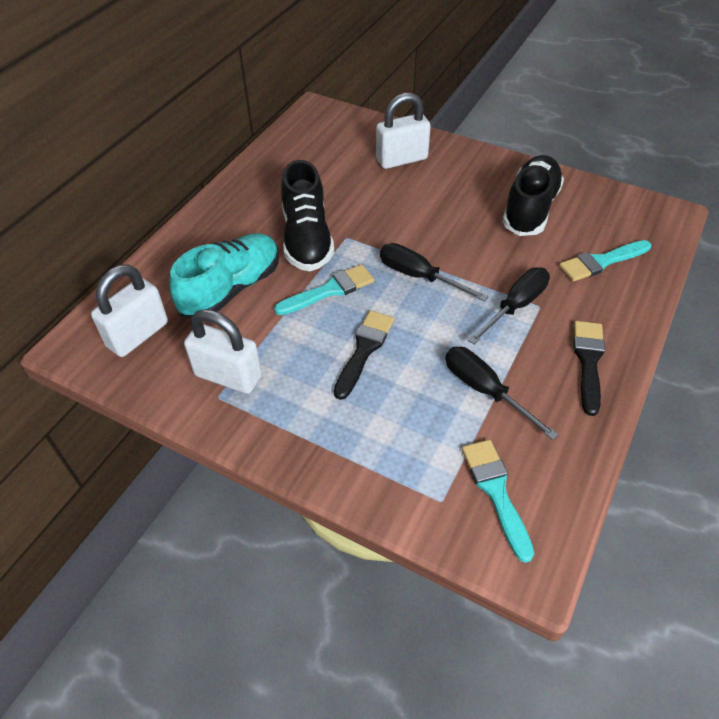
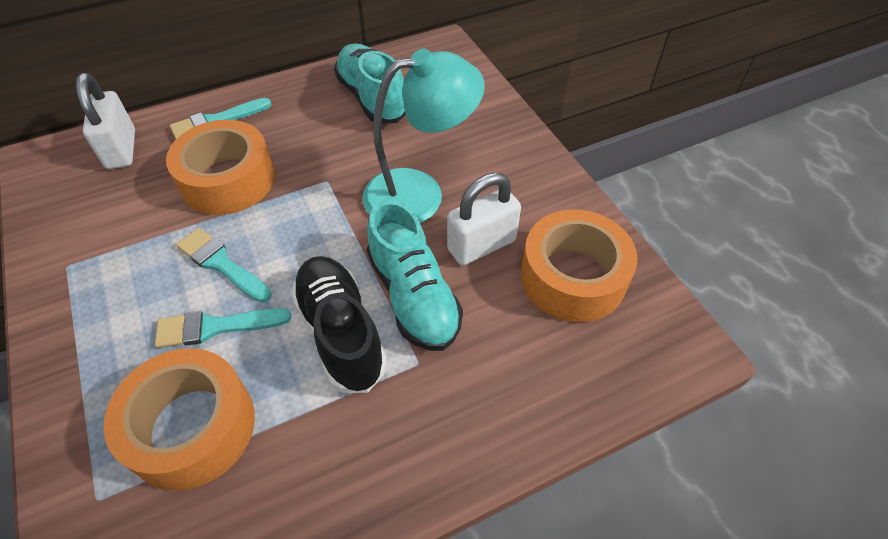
black brush: [334,310,394,400] [573,321,605,416] = 2 -> none = 0
black screwdriver: [380,243,489,302] [445,347,559,440] [468,267,550,344] = 3 -> none = 0
black shoe: [281,160,334,271] [502,155,564,236] = 2 -> [291,256,387,393] = 1
orange tape: none = 0 -> [103,348,255,491] [166,120,275,215] [521,209,637,322] = 3
turquoise lamp: none = 0 -> [362,48,485,223] = 1
turquoise shoe: [169,233,279,318] = 1 -> [334,43,406,123] [367,200,463,351] = 2
white padlock: [91,265,168,357] [184,309,262,394] [376,93,431,169] = 3 -> [76,73,135,169] [447,173,521,265] = 2

